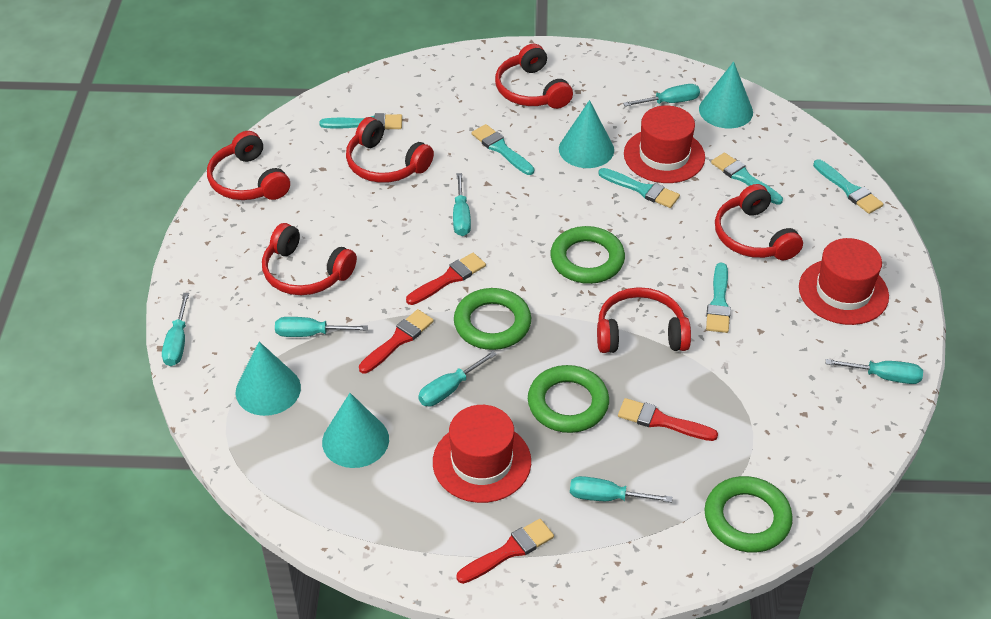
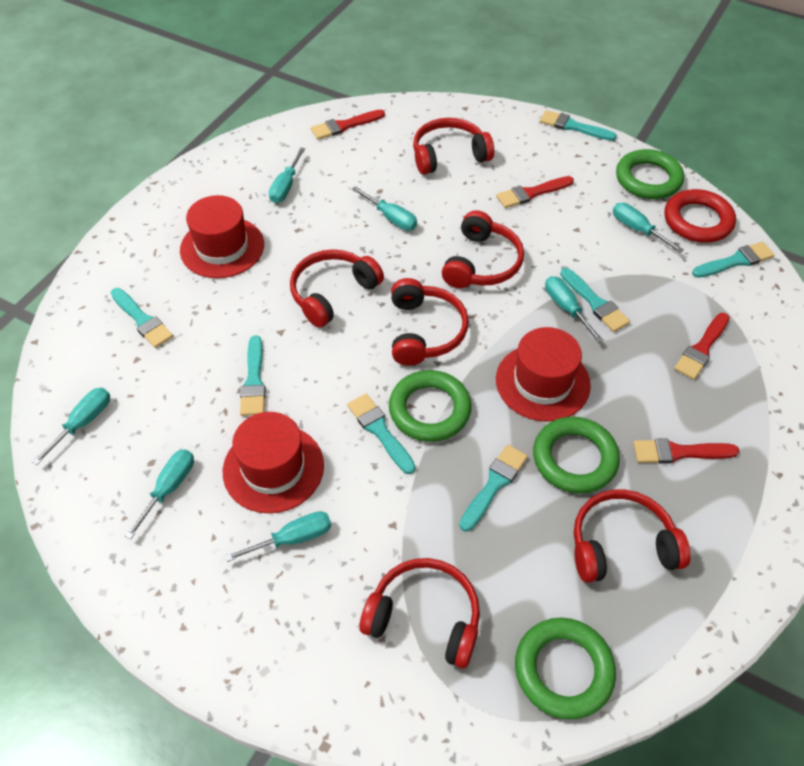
red ring: none = 0 -> [665,189,736,243] = 1
turquoise brush: [319,113,402,130] [472,124,534,175] [598,168,680,208] [706,263,731,333] [711,152,783,205] [813,160,884,214] = 6 -> [110,288,173,348] [240,335,266,416] [347,394,416,474] [459,445,528,532] [540,110,617,141] [560,268,630,332] [692,242,775,278] = 7
turquoise cone: [236,342,301,416] [322,393,389,468] [559,100,614,168] [699,62,753,128] = 4 -> none = 0

